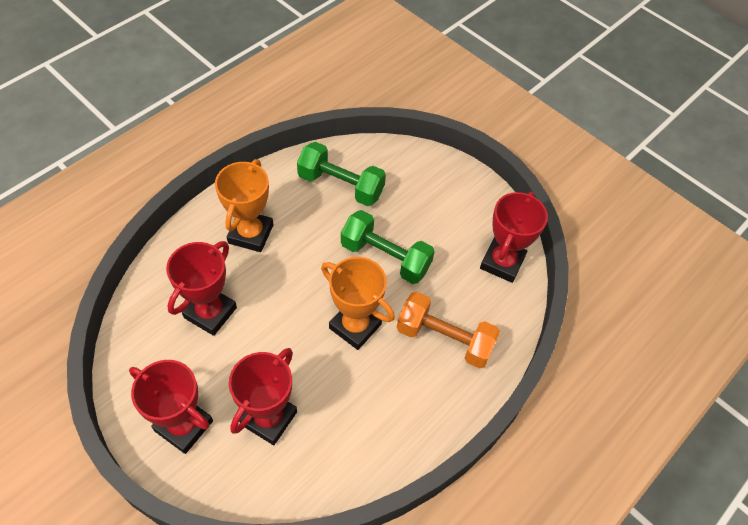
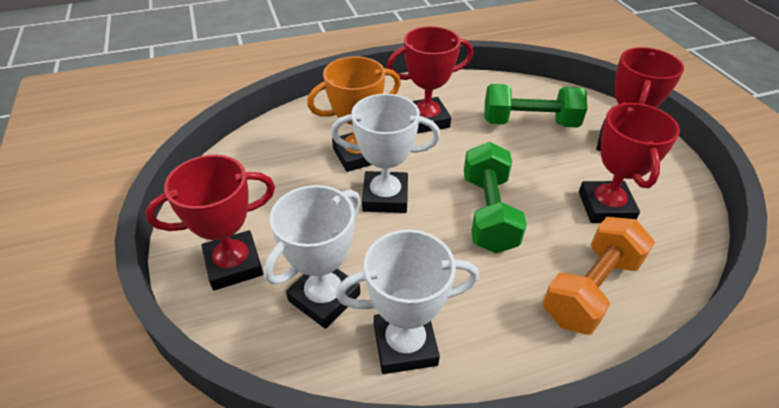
orange trophy: [215,159,273,252] [321,257,395,350] = 2 -> [307,56,401,172] = 1
white trophy: none = 0 -> [264,185,361,329] [331,94,440,213] [336,230,479,374] = 3

